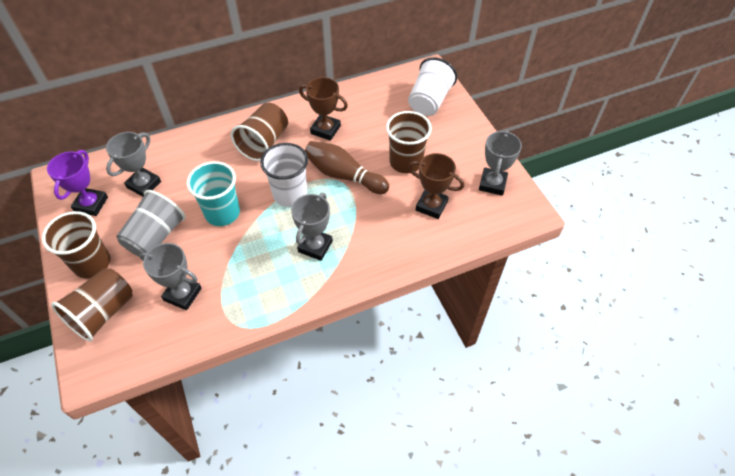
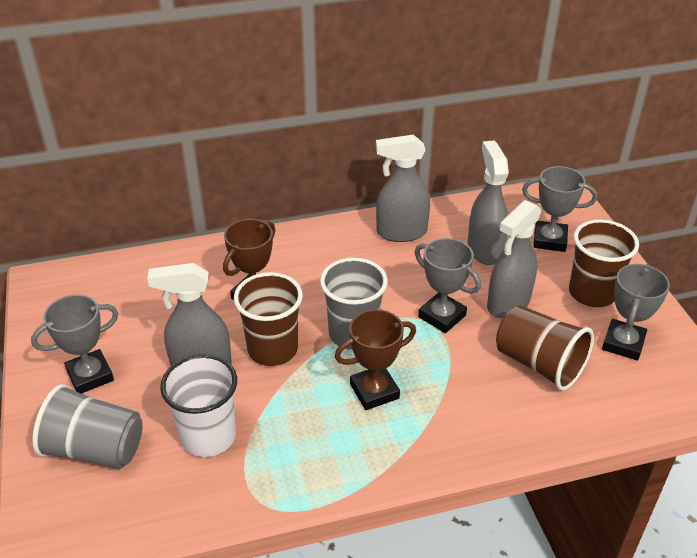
brown bowling pin: [305,141,389,194] = 1 -> none = 0
brown cup: [42,211,111,278] [51,268,133,342] [231,103,288,161] [386,111,432,173] = 4 -> [234,272,303,366] [496,305,594,391] [569,219,639,307] = 3
grey cup: [116,190,186,257] = 1 -> [32,384,143,469] [320,258,388,350] = 2
grey spray bottle: none = 0 -> [147,263,232,366] [376,134,430,242] [468,140,509,265] [487,200,542,318] = 4
purple trophy: [47,150,108,216] = 1 -> none = 0
turquoise cup: [186,161,240,226] = 1 -> none = 0
white cup: [260,143,308,207] [408,57,457,116] = 2 -> [160,354,237,457] = 1

